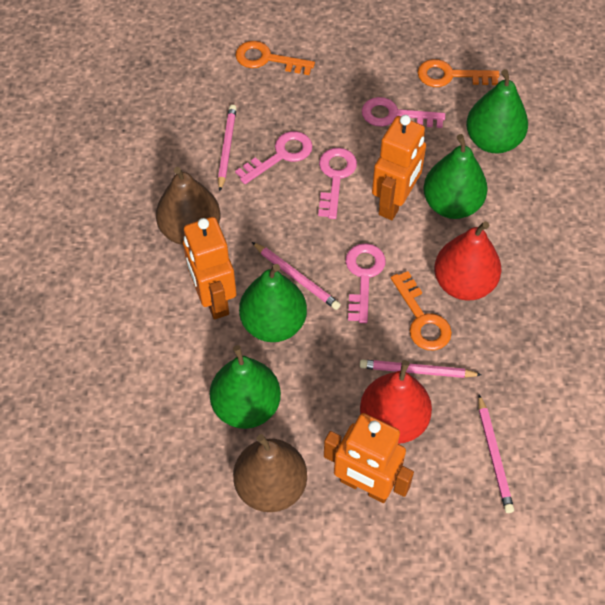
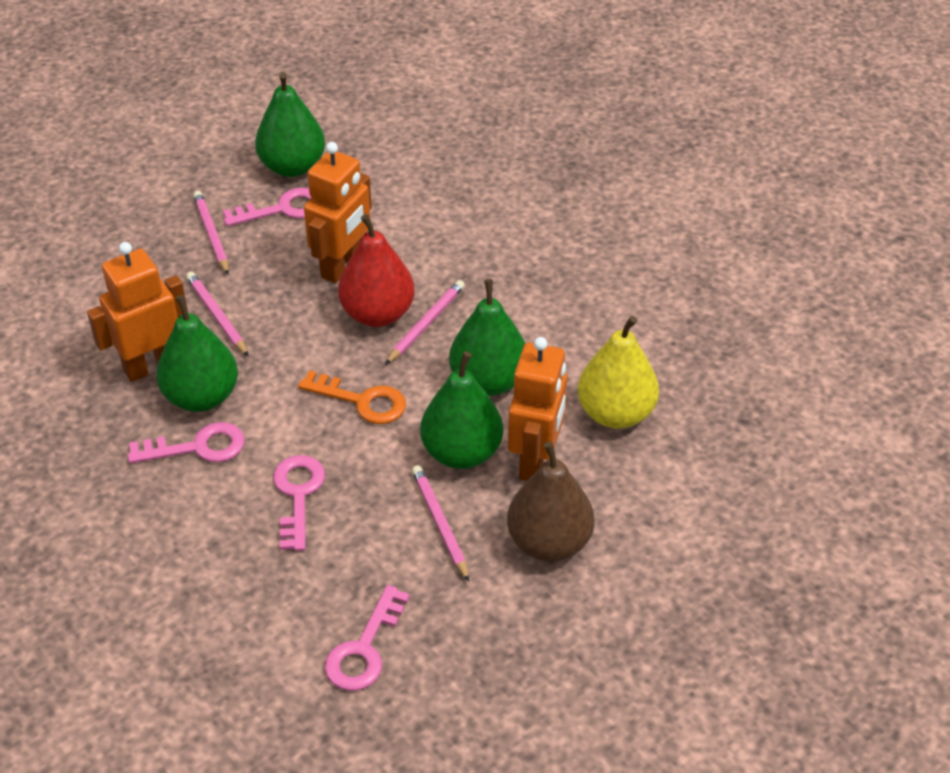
brown pear: [156,167,220,245] [233,434,307,512] = 2 -> [507,442,594,561] = 1
orange key: [235,41,315,75] [391,271,452,350] [418,59,499,87] = 3 -> [298,370,406,424] = 1
red pear: [360,360,432,444] [434,221,501,300] = 2 -> [338,214,415,327] = 1
yellow pear: none = 0 -> [578,316,659,429] = 1

